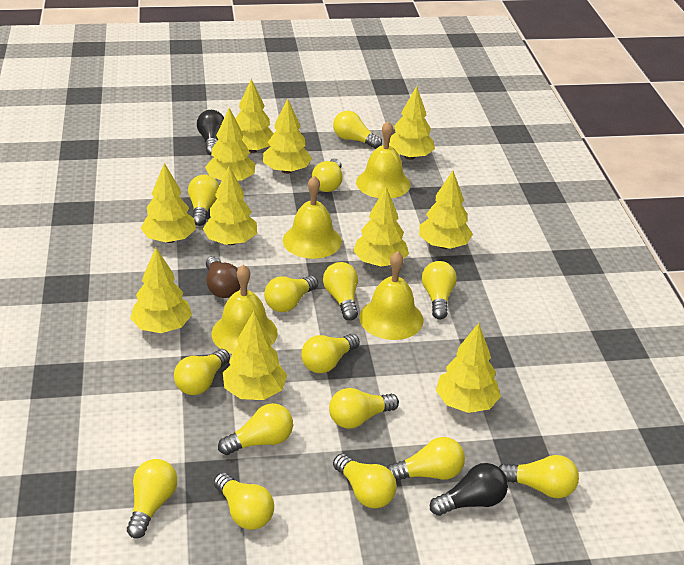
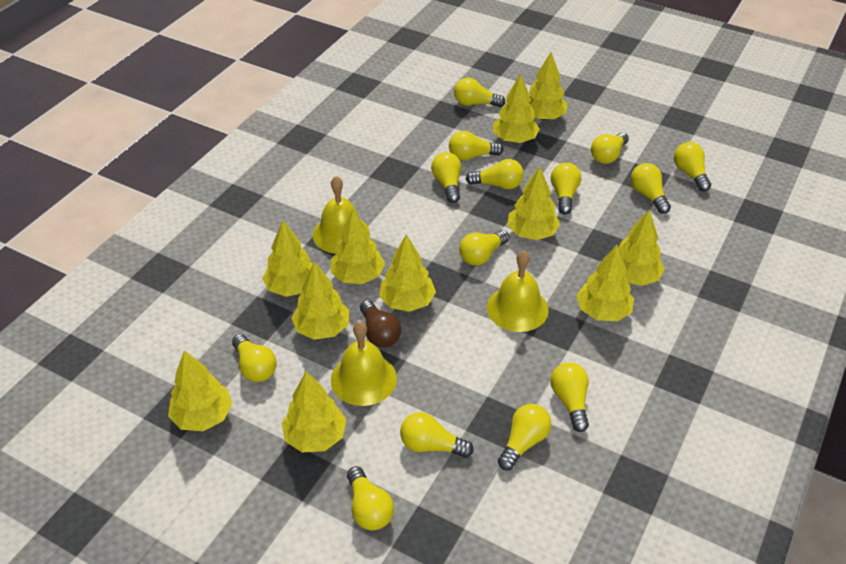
black light bulb: [197,110,224,155] [430,463,508,516] = 2 -> none = 0
yellow bell: [212,265,278,354] [283,176,342,259] [356,121,411,198] [359,251,424,340] = 4 -> [313,176,370,254] [331,321,397,406] [487,251,549,332] = 3
yellow light bulb: [127,459,177,539] [174,349,230,395] [188,175,219,226] [214,472,274,530] [218,403,293,455] [264,275,318,312] [301,334,360,373] [312,158,343,192] [323,262,358,321] [329,388,399,429] [333,111,382,149] [333,454,397,508] [387,437,465,481] [422,261,457,319] [499,455,579,498] = 15 -> [232,334,277,382] [347,466,394,531] [400,412,474,458] [431,152,461,203] [449,131,503,160] [454,78,506,107] [459,230,509,265] [466,159,524,190] [498,404,551,470] [551,163,581,215] [551,362,589,432] [591,132,629,164] [631,163,671,214] [674,142,711,191] = 14

